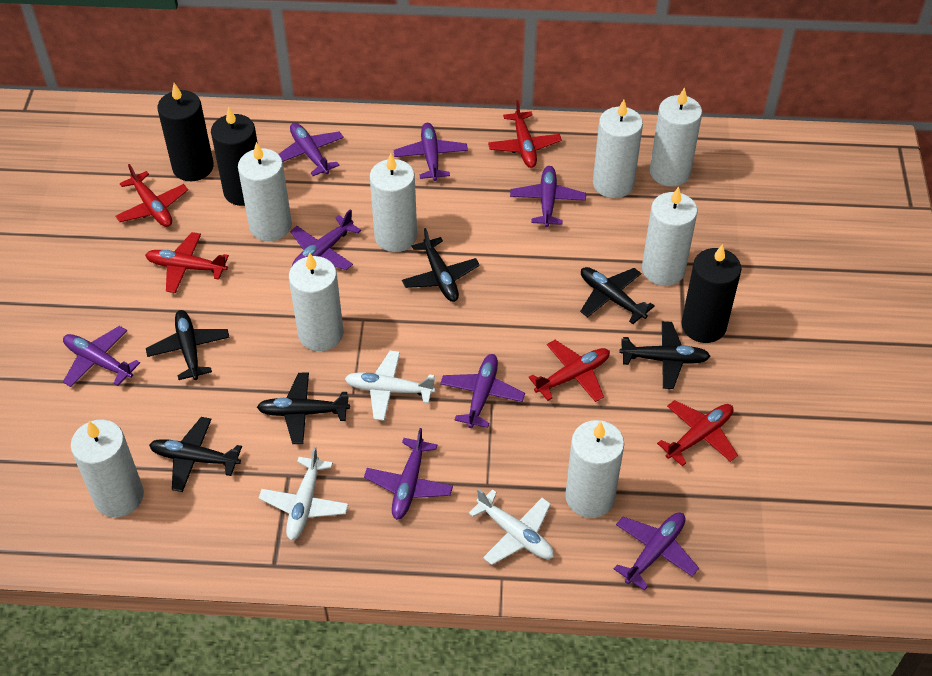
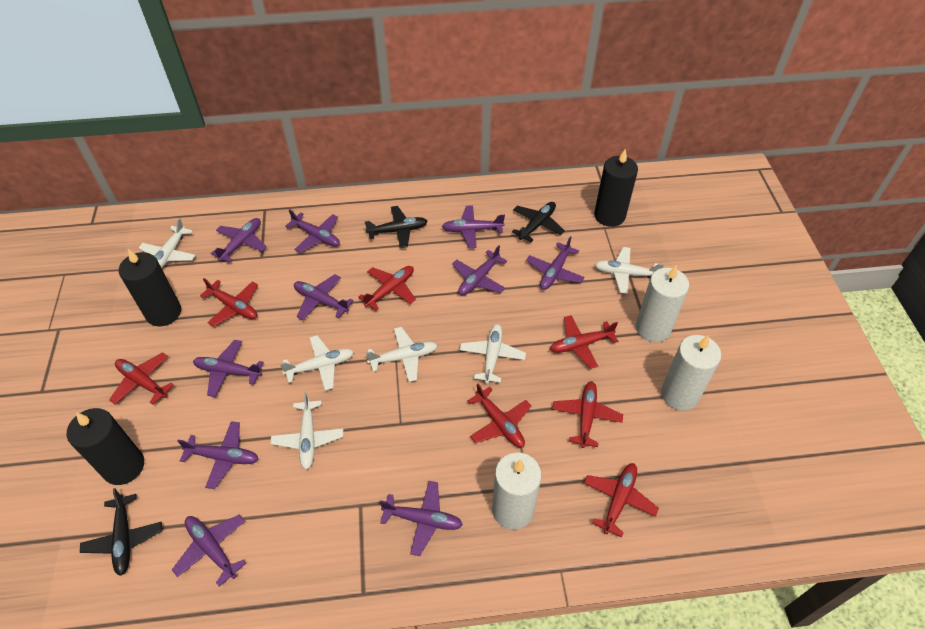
black plane: [146,310,230,380] [149,417,242,492] [257,373,350,444] [402,228,480,302] [580,267,655,324] [620,321,710,389] = 6 -> [80,488,162,576] [364,206,428,248] [512,202,565,242] = 3
purple plane: [63,326,140,387] [279,123,344,176] [290,209,361,270] [364,428,453,520] [394,123,468,181] [440,354,525,428] [510,166,586,227] [614,512,699,591] = 8 -> [172,515,246,587] [177,421,258,489] [193,340,264,397] [211,218,267,263] [285,209,340,253] [294,274,354,320] [380,481,463,556] [442,205,505,248] [452,245,507,295] [526,236,585,290] = 10
red plane: [115,164,188,227] [145,232,229,293] [488,100,562,168] [528,340,610,402] [657,400,738,466] = 5 -> [109,352,174,405] [200,278,258,327] [359,266,416,311] [468,384,531,448] [550,315,618,369] [552,381,623,448] [584,463,659,537] = 7
white candle: [71,420,144,517] [238,142,292,241] [289,252,344,351] [370,153,417,252] [565,420,624,518] [593,100,643,198] [642,186,698,286] [650,87,702,187] = 8 -> [492,452,541,530] [636,265,689,342] [661,335,721,411] = 3
white plane: [258,446,349,540] [345,350,435,421] [469,489,554,565] = 3 -> [139,218,196,268] [271,392,343,470] [280,335,354,391] [366,327,438,382] [460,324,526,384] [595,247,664,294] = 6

